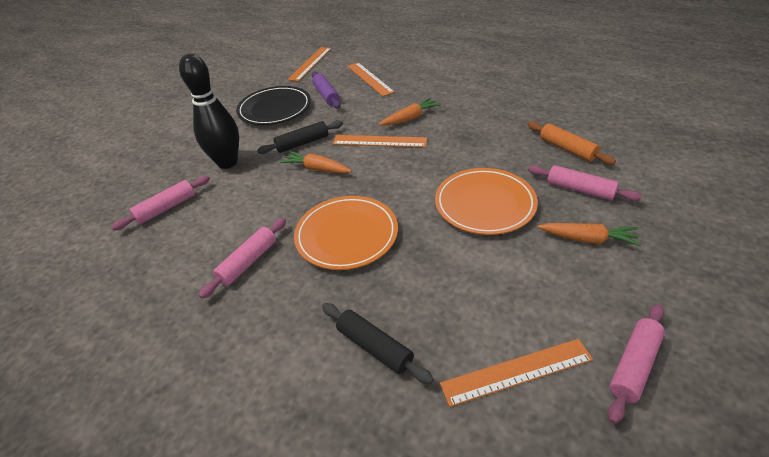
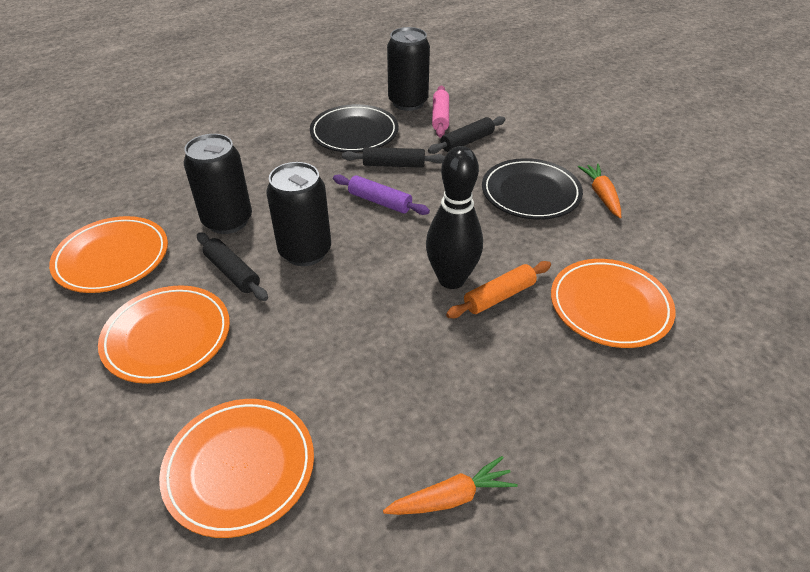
black can: none = 0 -> [184,134,252,234] [266,162,331,266] [387,27,430,111] = 3
black plate: [236,86,311,125] = 1 -> [310,104,398,153] [482,158,583,220] = 2
black rolling pin: [257,120,343,154] [322,303,434,384] = 2 -> [197,232,268,301] [342,147,445,168] [428,116,506,154] = 3
orange carrot: [280,151,352,173] [379,97,441,126] [537,223,641,246] = 3 -> [383,456,518,515] [578,164,621,218] = 2
orange plate: [294,196,398,270] [435,168,538,235] = 2 -> [49,216,168,293] [98,285,230,384] [159,399,314,538] [551,259,676,348] = 4
orange ruler: [287,47,332,81] [333,135,427,147] [347,62,395,96] [440,339,593,407] = 4 -> none = 0
pink rolling pin: [111,176,210,230] [199,218,286,299] [528,165,642,201] [608,304,665,424] = 4 -> [432,86,449,137] = 1

